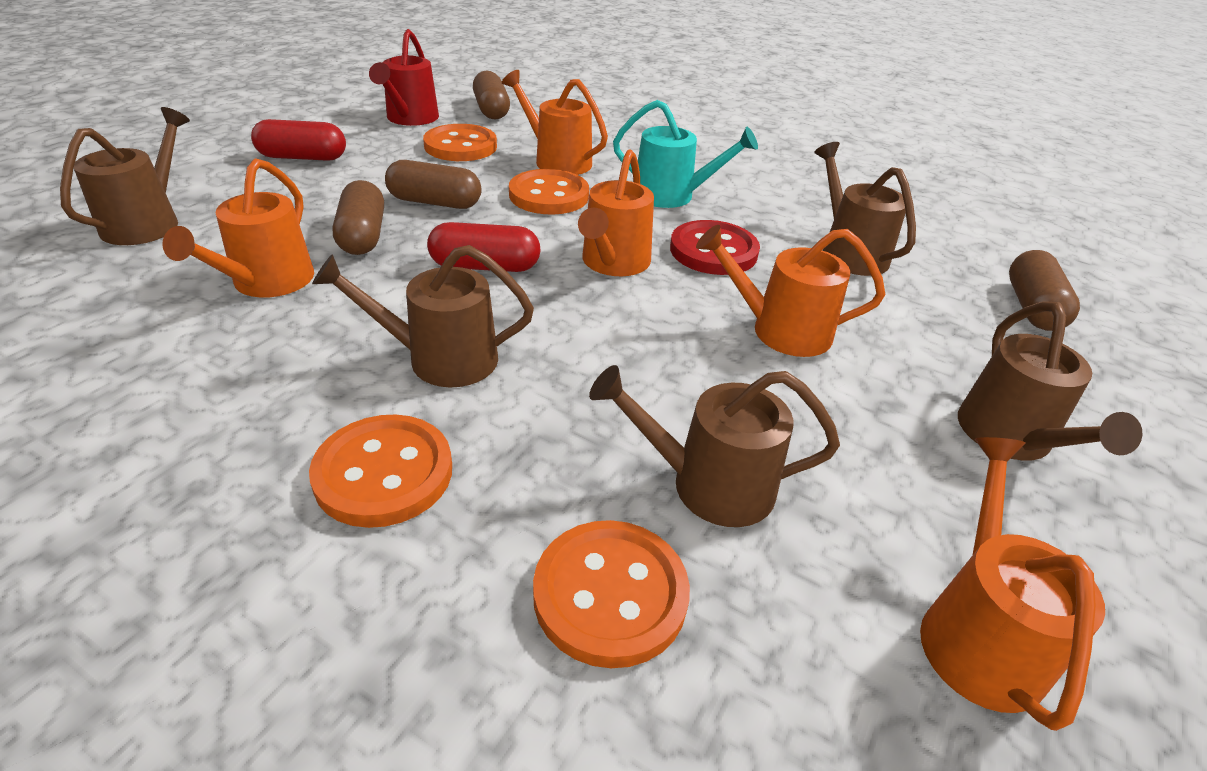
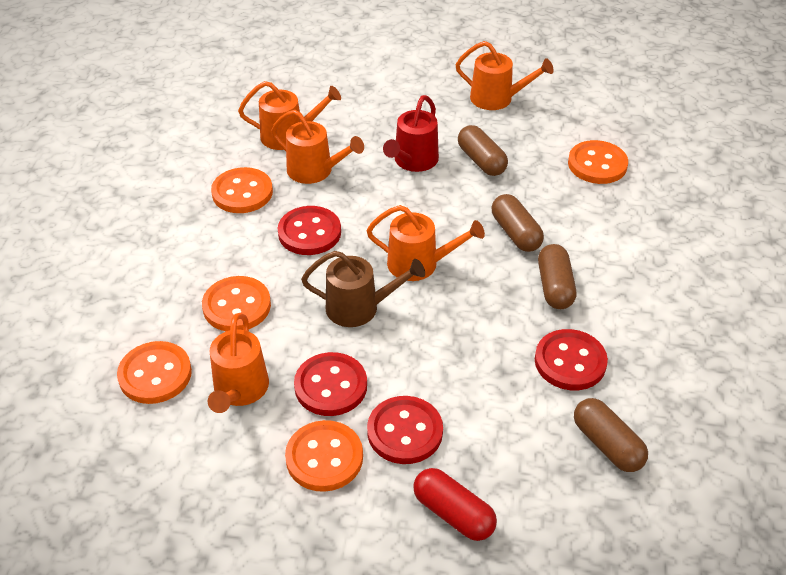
brown watering can: [60,107,190,245] [312,245,534,387] [589,365,840,527] [814,142,916,276] [958,301,1143,461] = 5 -> [301,251,425,327] = 1
orange button: [309,414,452,528] [423,124,497,161] [509,169,589,215] [533,520,690,668] = 4 -> [117,341,192,404] [202,276,271,331] [211,167,273,213] [285,420,363,492] [568,140,628,184] = 5
red button: [670,220,760,275] = 1 -> [278,206,341,255] [294,352,367,416] [367,396,443,464] [535,329,608,390] = 4
red capsule: [251,119,346,161] [427,222,541,272] = 2 -> [413,468,497,541] = 1
turquoise watering can: [613,100,758,208] = 1 -> none = 0

